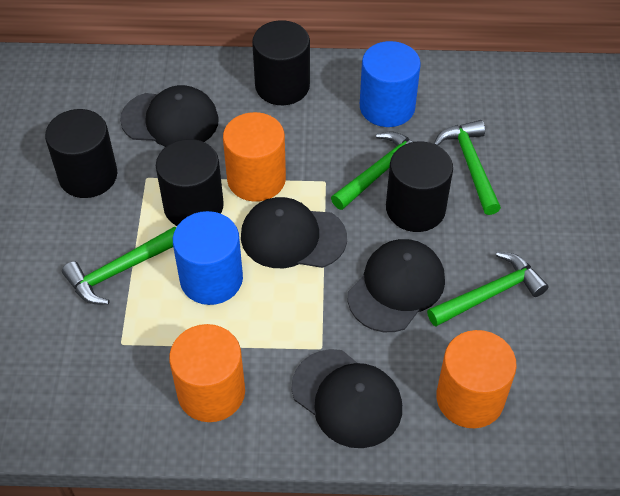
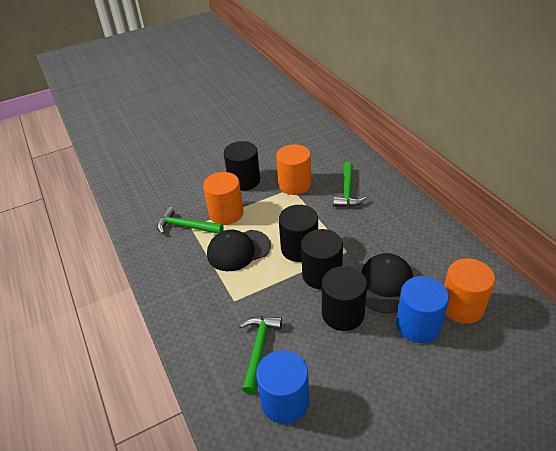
black cap: [120,85,219,147] [241,197,347,268] [292,349,402,448] [348,239,445,332] = 4 -> [207,230,271,271] [361,253,413,313] = 2
green hammer: [62,227,176,305] [331,132,413,210] [427,252,548,326] [434,120,501,215] = 4 -> [157,207,224,234] [240,316,282,394] [333,161,367,207] = 3

